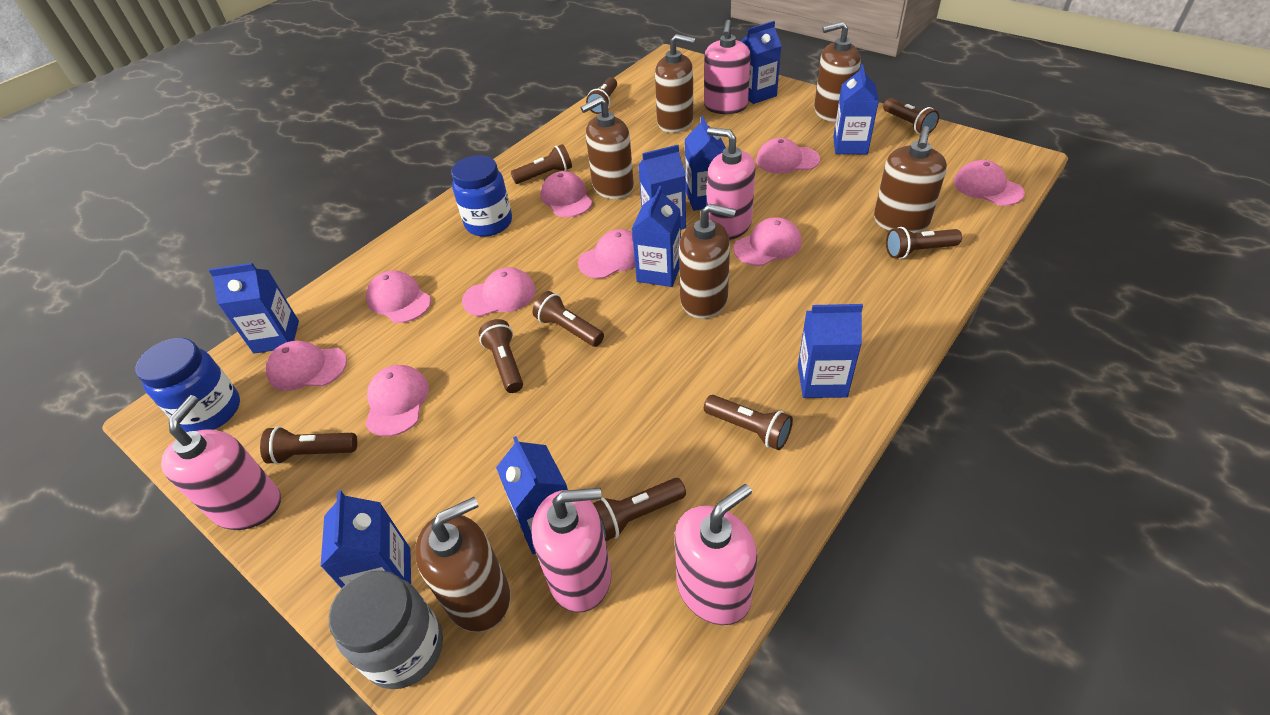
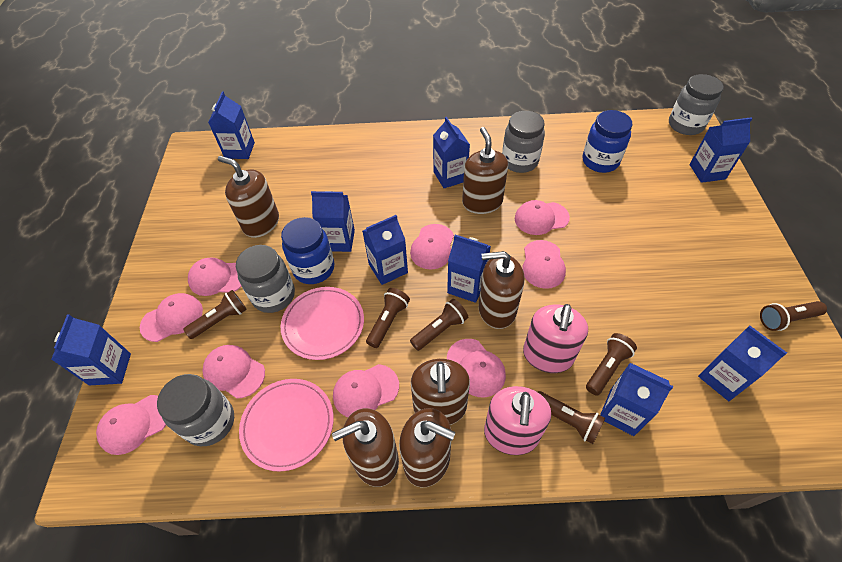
brown flashlight: [260,426,357,465] [479,319,523,393] [511,144,572,184] [533,291,604,347] [586,77,617,114] [593,478,686,541] [704,395,793,450] [883,98,939,134] [886,227,962,259] = 9 -> [183,290,247,339] [366,288,410,348] [410,299,468,351] [538,391,605,444] [586,333,637,395] [760,301,827,331] = 6
grey jar: [329,570,443,689] = 1 -> [157,374,234,446] [236,245,295,313] [502,111,545,173] [669,74,723,135] = 4
pink plate: none = 0 -> [239,379,333,472] [281,287,364,360] = 2
pink soap dispenser: [161,395,281,530] [532,488,611,612] [674,484,757,625] [704,20,751,114] [707,127,755,240] = 5 -> [484,386,551,455] [523,304,588,373] = 2

